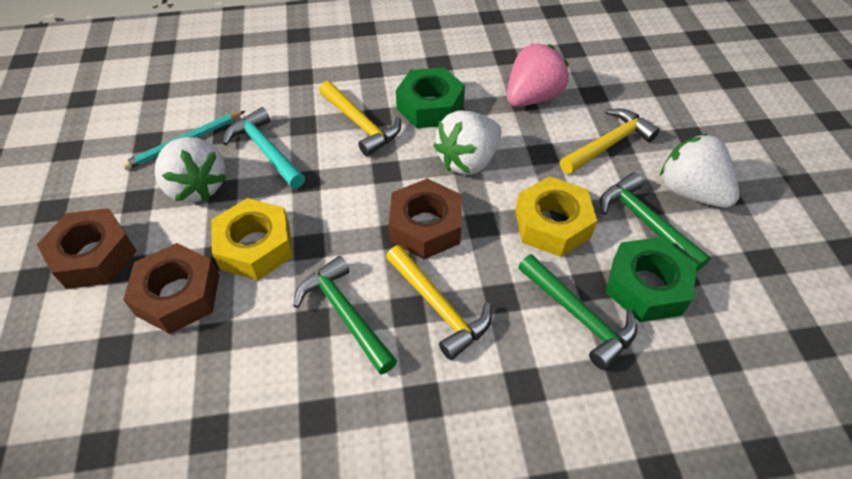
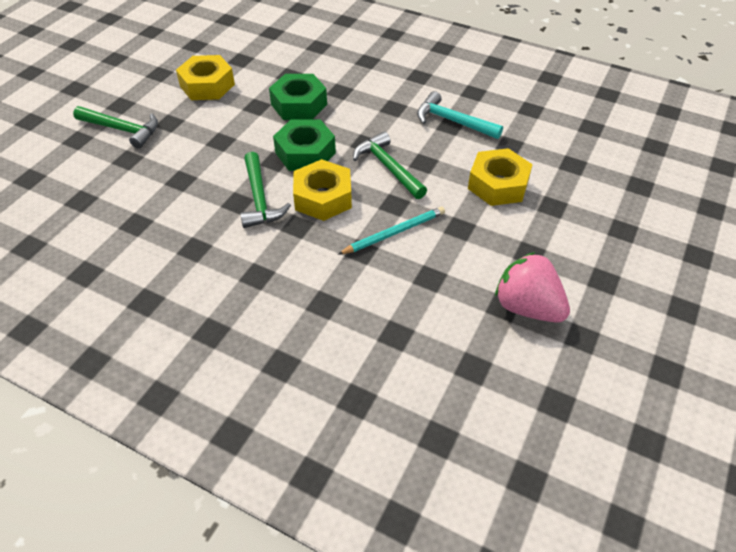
brown nut: [37,208,137,289] [123,243,219,334] [389,178,462,259] = 3 -> none = 0
white strawberry: [155,137,227,203] [433,111,502,175] [660,134,740,208] = 3 -> none = 0
yellow hammer: [319,81,401,156] [386,245,492,360] [560,109,660,174] = 3 -> none = 0
yellow nut: [211,198,293,280] [515,176,597,257] = 2 -> [176,55,235,100] [293,159,352,221] [468,148,533,206] = 3

